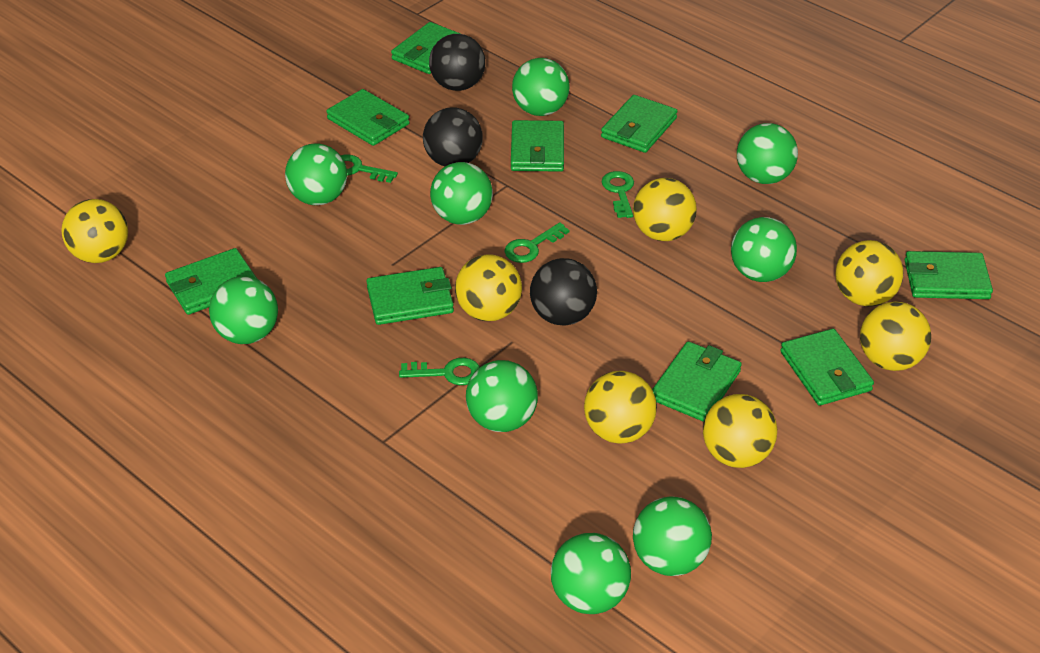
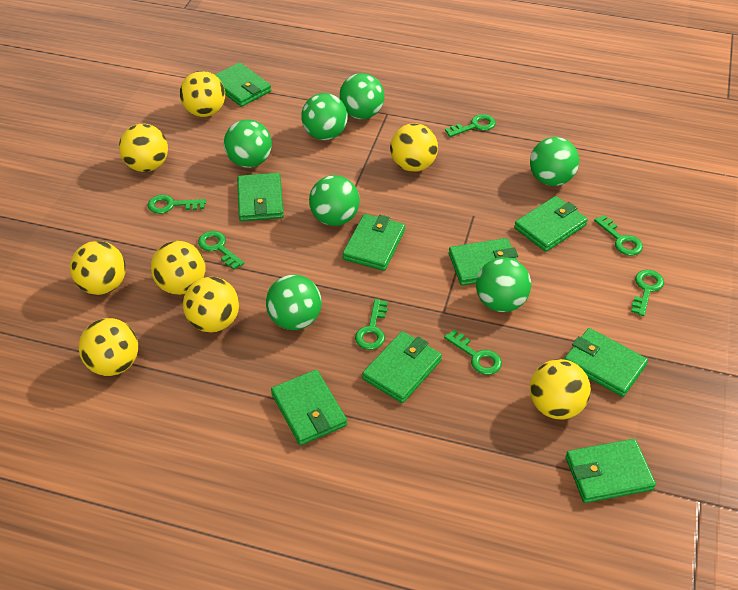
black ball: [423,107,483,166] [429,34,485,91] [530,258,597,326] = 3 -> none = 0
green ball: [209,276,278,344] [285,143,347,205] [430,162,493,225] [466,360,538,432] [512,58,570,116] [551,533,631,614] [633,497,712,576] [731,217,797,282] [737,123,798,184] = 9 -> [224,119,272,168] [266,275,322,330] [301,93,348,140] [309,175,360,226] [339,73,384,119] [476,257,531,312] [530,137,579,186] = 7
green key: [340,154,398,183] [399,358,480,385] [504,222,569,263] [601,171,634,218] = 4 -> [148,195,206,214] [198,231,244,270] [355,299,388,350] [444,330,502,375] [445,114,496,137] [594,215,643,256] [631,270,664,316] = 7
yellow ball: [61,199,128,263] [455,254,522,321] [584,371,657,444] [633,178,697,241] [703,394,777,468] [835,240,904,307] [860,301,931,371] = 7 -> [70,241,126,295] [79,318,138,376] [119,124,168,172] [151,241,206,295] [180,71,225,117] [183,277,239,333] [390,123,438,172] [530,359,591,419] = 8

